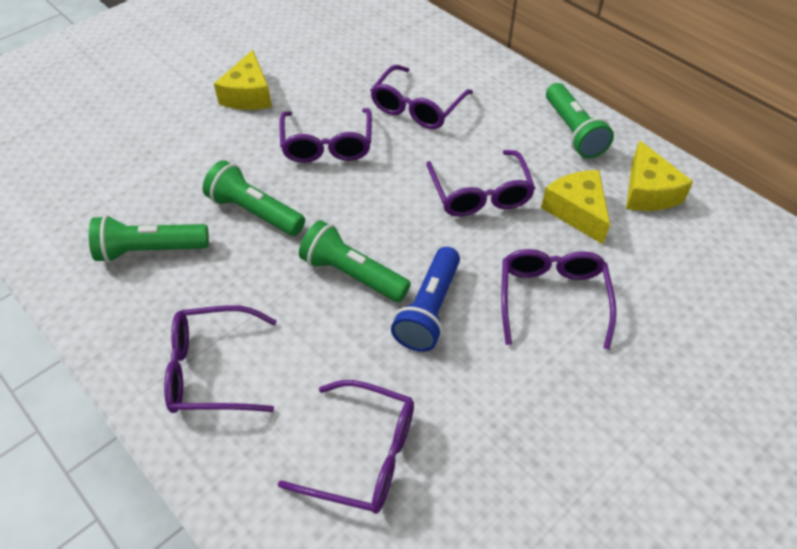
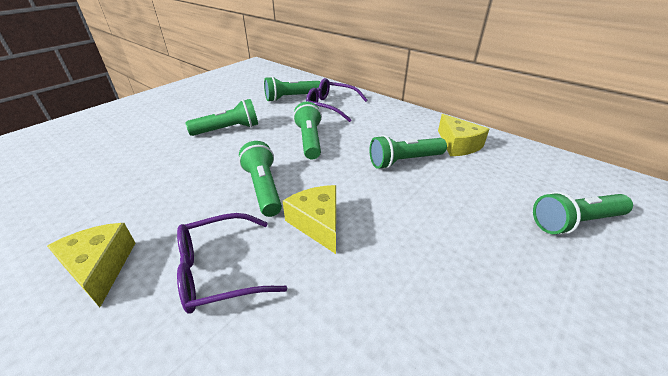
blue flashlight: [391,247,460,352] = 1 -> none = 0
green flashlight: [89,215,209,263] [203,160,305,236] [299,220,411,302] [546,83,614,158] = 4 -> [185,99,258,136] [239,141,282,217] [264,76,320,102] [293,102,322,160] [369,135,447,169] [533,192,633,235] = 6
purple glasses: [164,305,277,413] [278,380,414,514] [279,108,372,163] [370,65,473,129] [426,150,536,217] [501,249,617,350] = 6 -> [177,213,287,314] [306,78,368,122] = 2

